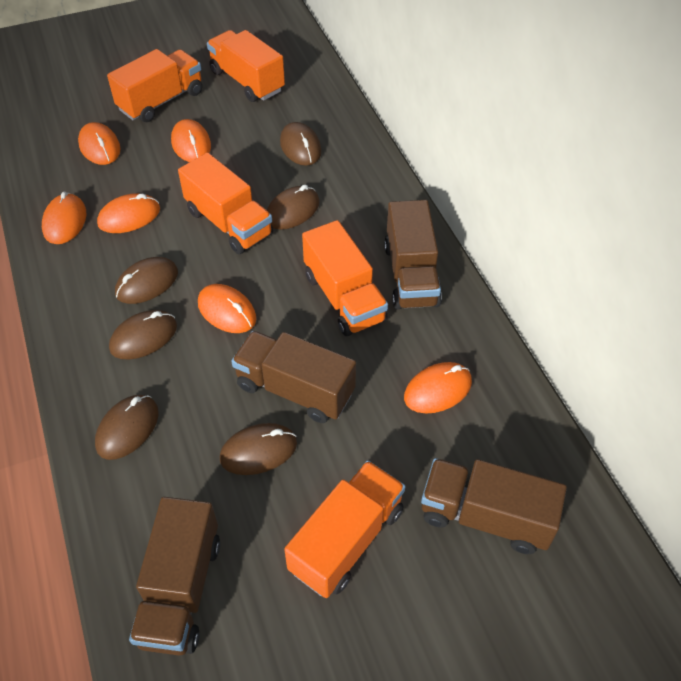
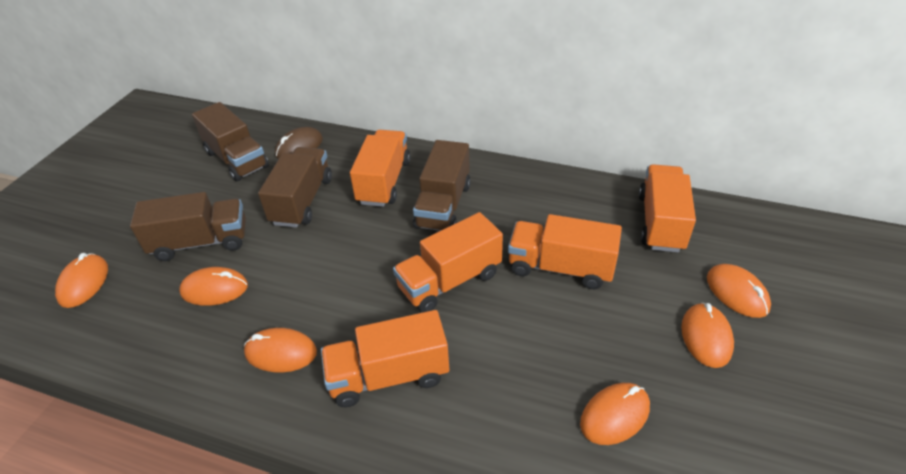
brown mouse: [95,395,159,460] [109,310,177,360] [115,257,178,304] [220,423,297,475] [267,185,320,229] [280,122,321,166] = 6 -> [275,127,323,159] = 1

